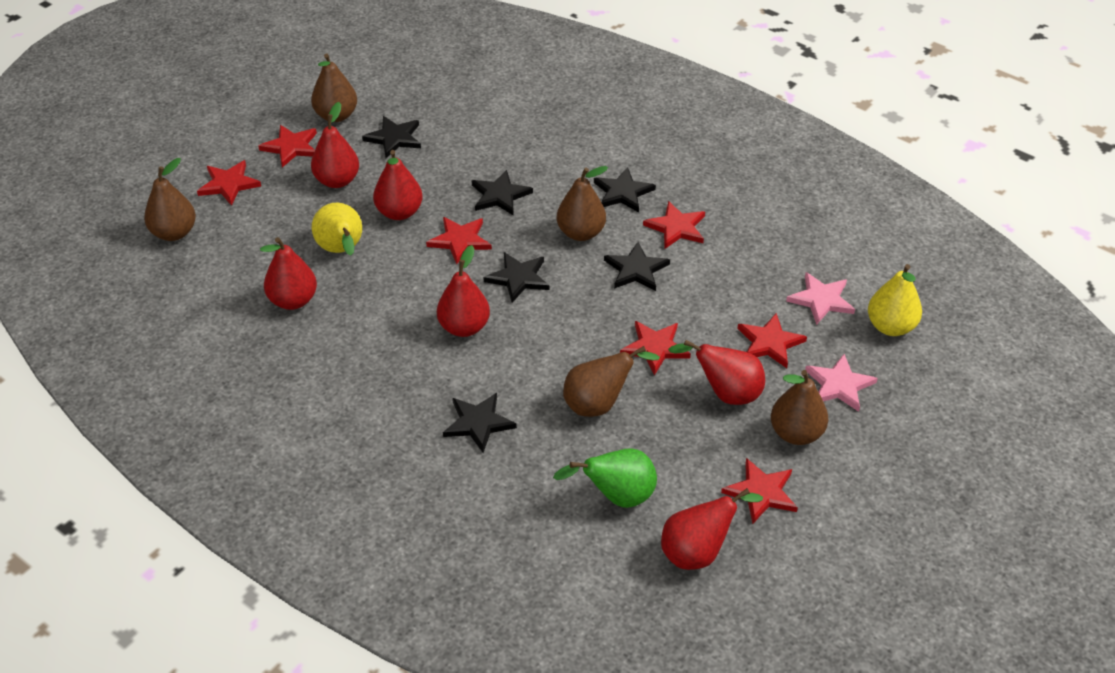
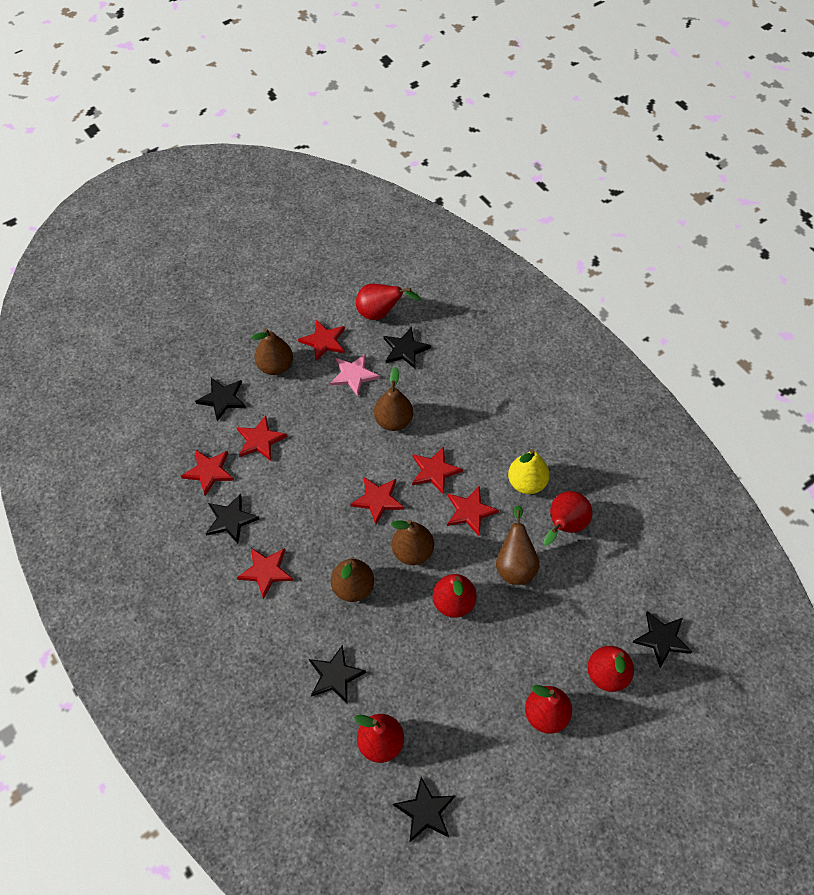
green pear: [553,448,657,508] = 1 -> none = 0
pink star: [786,272,855,325] [805,354,878,412] = 2 -> [330,354,380,397] = 1
yellow pear: [312,203,362,255] [868,264,922,336] = 2 -> [508,449,550,494] = 1

